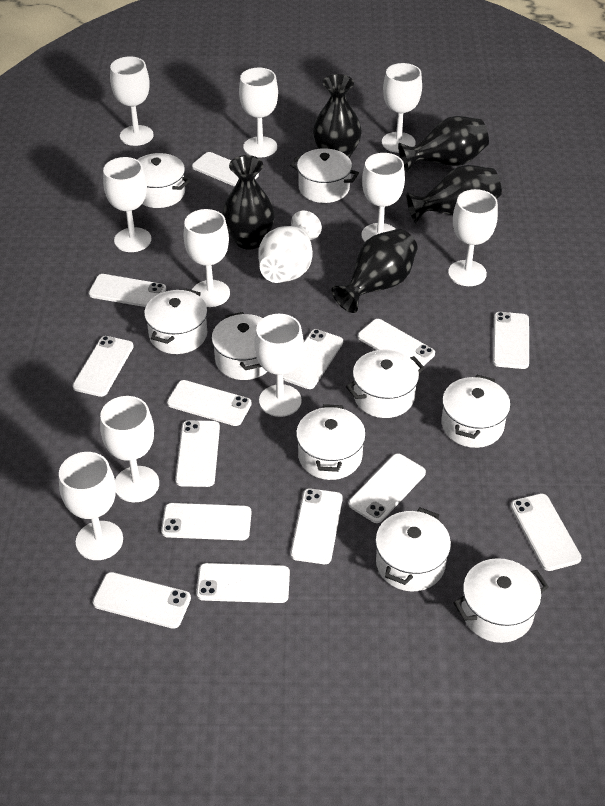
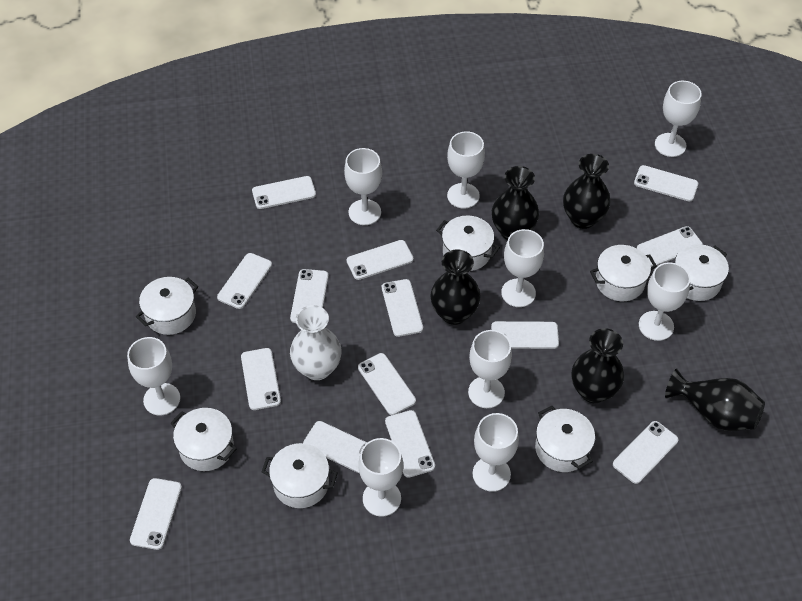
white goblet: [59,452,123,560] [100,396,159,502] [103,157,152,252] [110,57,154,146] [183,209,230,307] [239,68,278,157] [254,314,304,417] [362,153,405,242] [382,63,422,153] [448,189,498,286] = 10 -> [127,337,180,415] [344,148,382,225] [358,438,403,517] [447,131,485,209] [468,330,512,408] [473,413,519,492] [501,229,544,307] [639,262,690,341] [655,81,702,157] = 9
white pot: [136,153,190,208] [144,288,208,354] [212,312,267,380] [290,148,359,203] [296,404,366,480] [346,350,425,418] [375,508,451,591] [441,375,511,448] [453,558,549,643] = 9 -> [136,277,198,335] [171,408,237,471] [261,443,338,508] [436,215,500,271] [535,406,595,472] [590,245,657,301] [675,244,729,301] = 7

